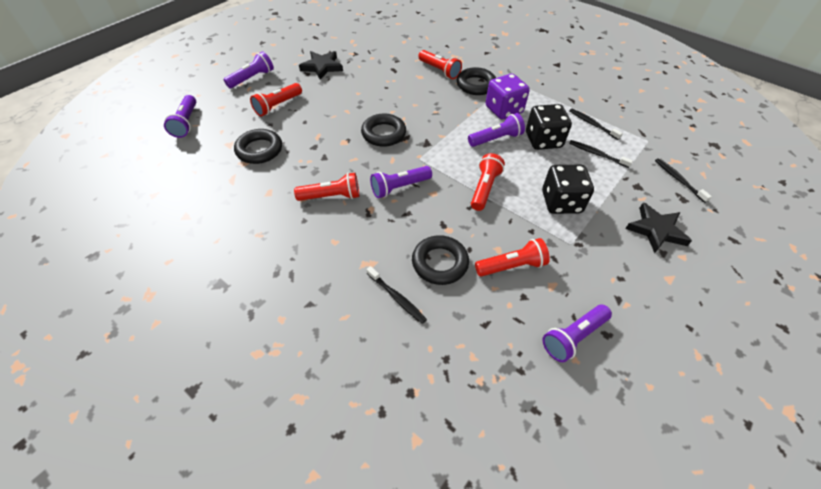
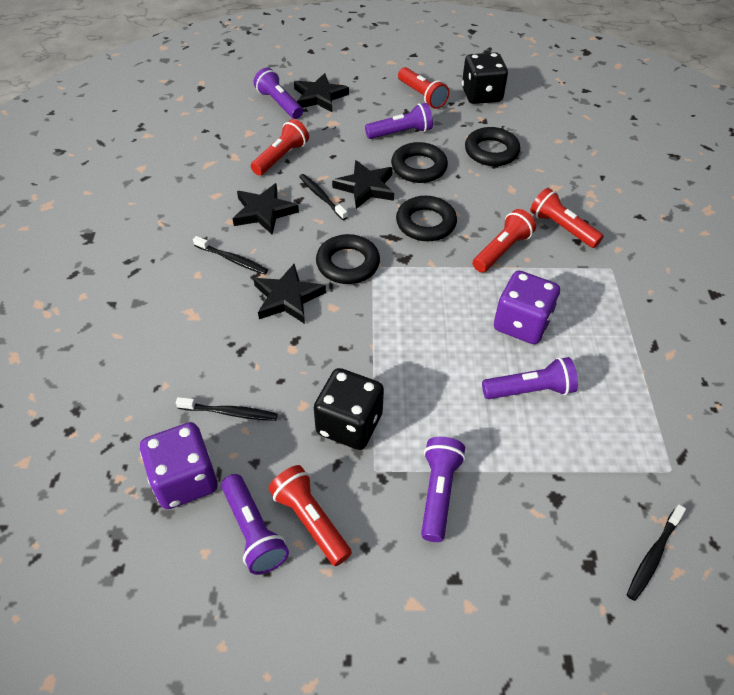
black star: [299,51,343,80] [625,202,692,253] = 2 -> [233,183,299,235] [253,264,326,324] [294,73,349,112] [332,160,394,209] = 4
purple dice: [486,74,530,120] = 1 -> [140,422,218,509] [494,271,560,344] = 2

